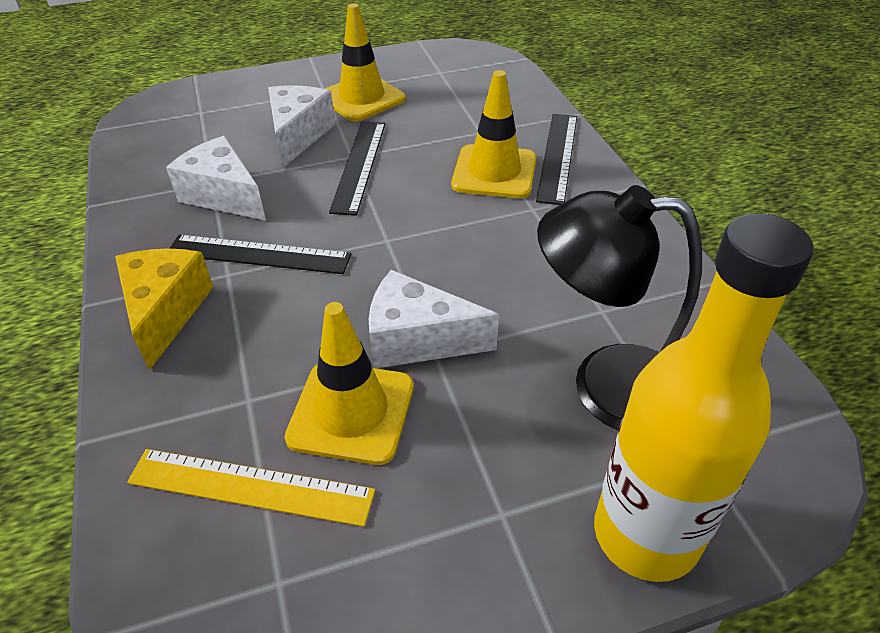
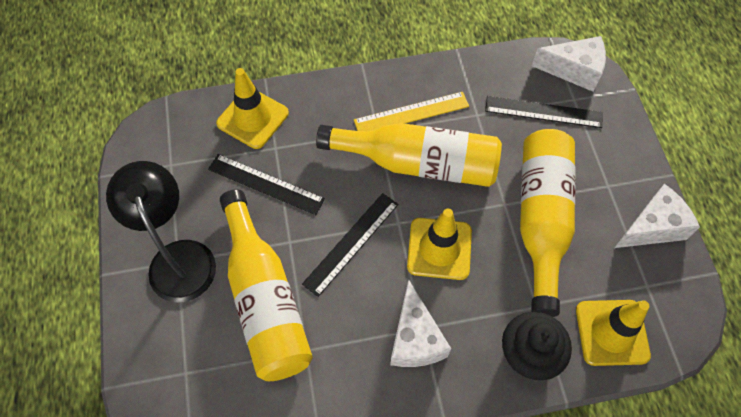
black cupcake: none = 0 -> [502,312,572,380] = 1
yellow bottle: [594,213,814,582] = 1 -> [220,189,313,381] [316,123,502,187] [520,129,575,317] = 3
yellow cheese: [115,248,213,371] = 1 -> none = 0

